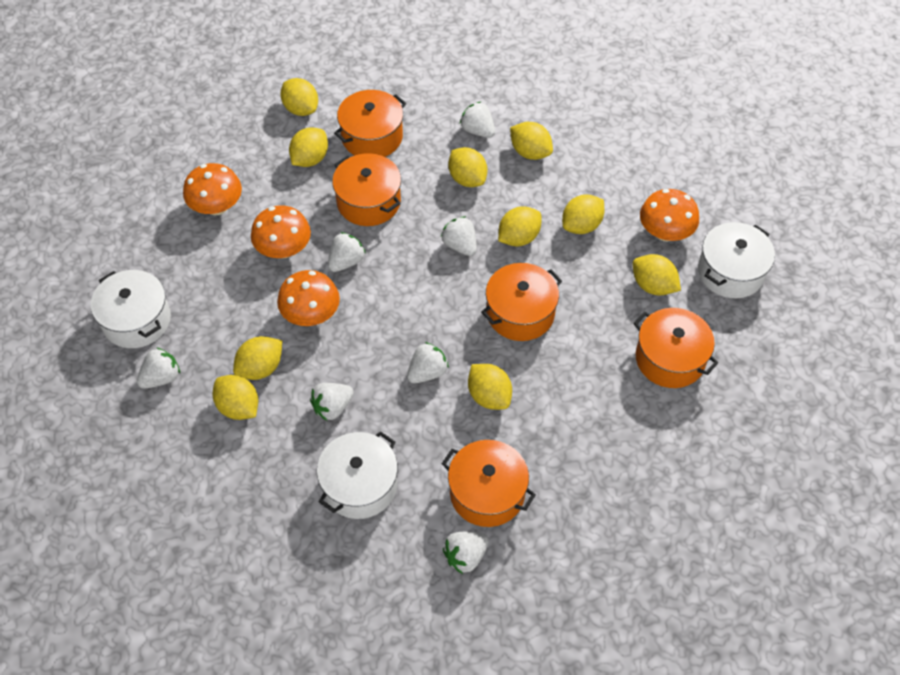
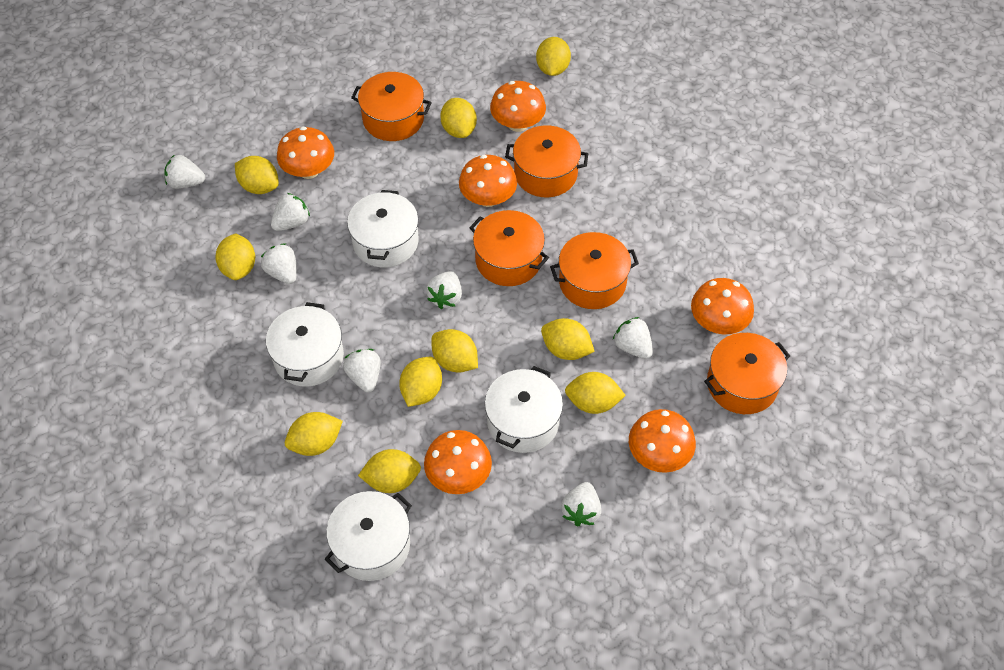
orange mushroom: [183,163,242,216] [251,205,311,258] [277,270,340,326] [640,189,699,241] = 4 -> [277,127,334,179] [424,430,492,494] [459,155,517,207] [490,81,546,132] [629,409,696,473] [691,278,754,334] = 6
white pot: [91,270,171,348] [317,431,398,519] [698,222,775,299] = 3 -> [266,302,344,387] [324,491,412,581] [347,190,419,268] [485,366,563,453] = 4

